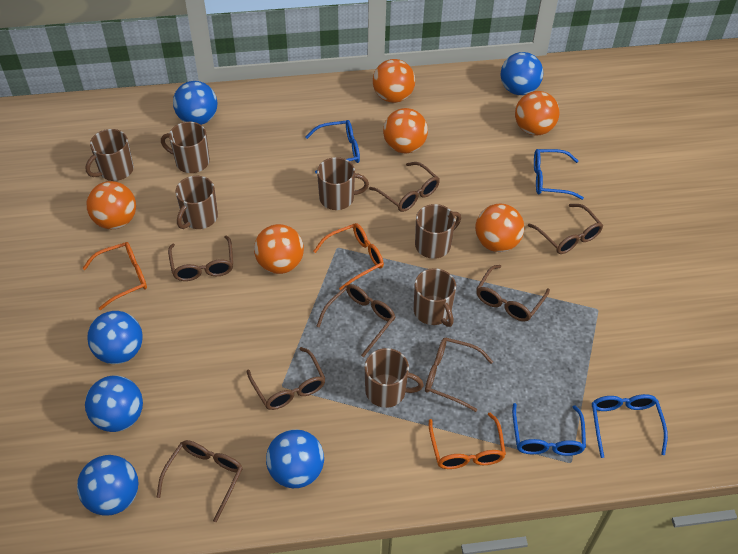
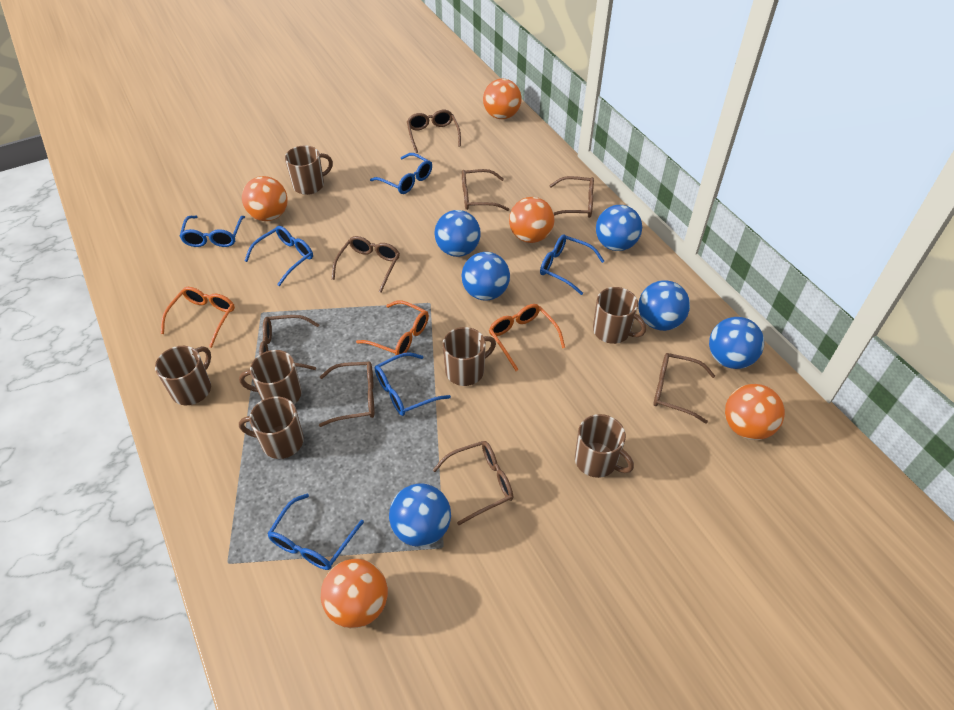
blue glasses: [306,120,360,174] [512,403,586,456] [534,149,584,200] [592,394,668,458] = 4 -> [179,216,245,247] [245,226,313,286] [267,494,364,570] [370,153,432,194] [375,352,451,416] [540,234,604,295] = 6
orange ball: [87,181,136,229] [254,224,304,274] [373,59,415,103] [383,108,428,153] [475,203,524,252] [515,91,560,136] = 6 -> [242,176,288,221] [321,559,388,628] [483,79,522,119] [509,197,554,243] [725,384,785,440] = 5

